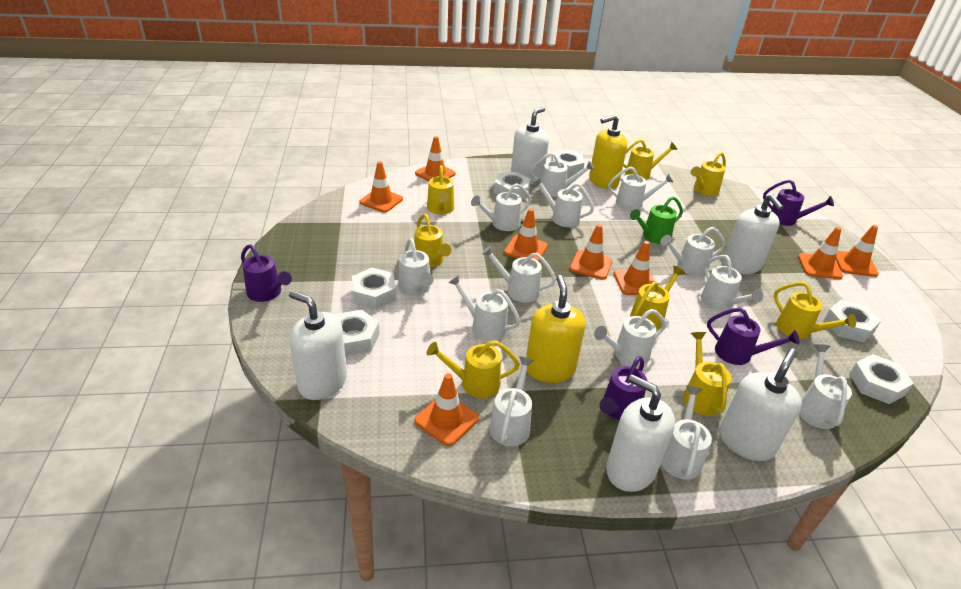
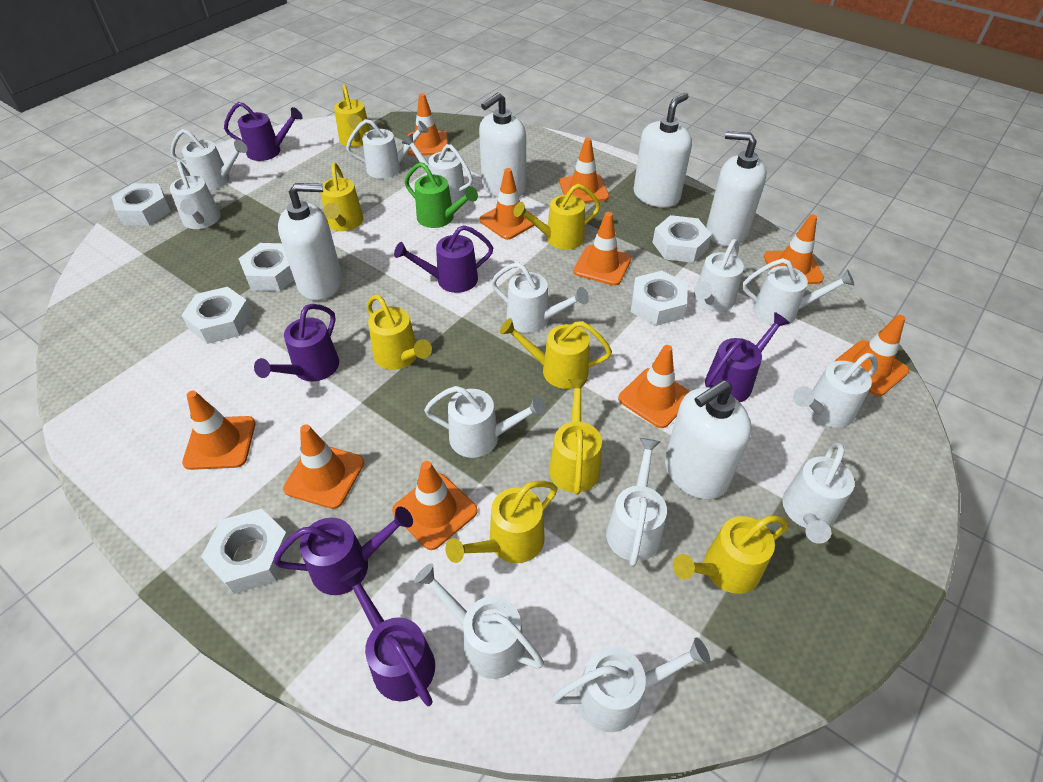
orange traffic cone: [359,161,403,213] [414,373,479,446] [415,136,456,181] [504,208,548,261] [570,224,613,280] [613,241,655,295] [798,227,843,279] [836,225,879,277] = 8 -> [182,391,256,470] [283,424,364,509] [392,461,478,550] [408,93,448,156] [479,168,538,240] [559,138,609,203] [574,212,631,286] [618,345,690,428] [764,214,824,284] [834,315,909,396] = 10
purple watering can: [241,244,292,302] [599,356,647,420] [707,308,799,365] [763,180,834,226] = 4 -> [224,102,303,161] [254,304,339,382] [273,506,413,595] [339,567,435,706] [394,225,493,293] [705,312,790,402] = 6
yellow soap dispenser: [526,275,586,383] [589,115,628,189] = 2 -> none = 0

